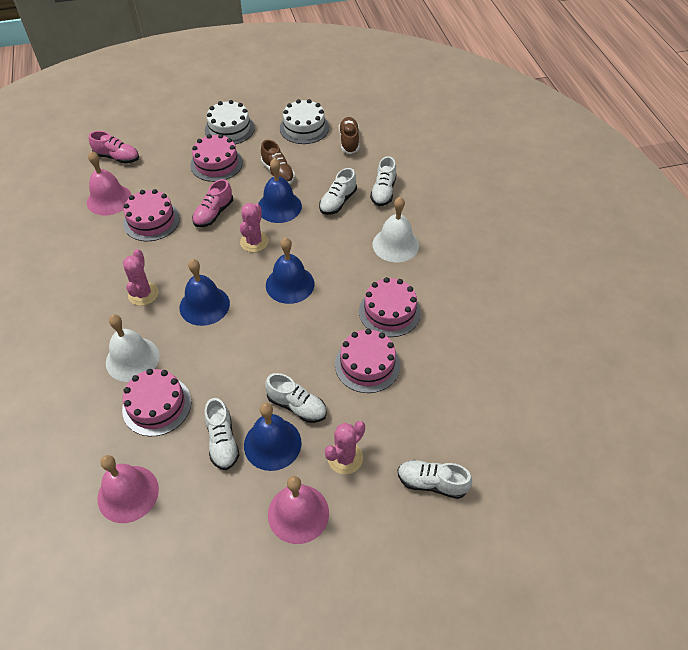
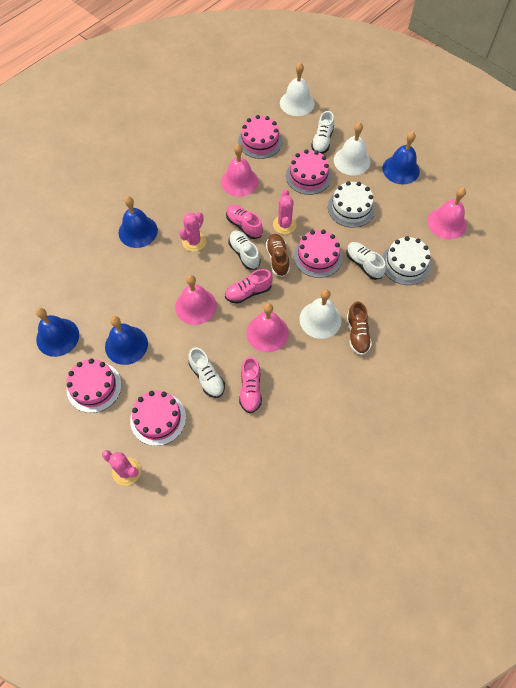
pink bell: [87,151,132,215] [98,455,159,523] [268,476,329,544] = 3 -> [175,275,217,325] [221,144,258,197] [246,303,289,352] [428,188,467,239] = 4
pink shoe: [89,131,139,164] [192,179,233,227] = 2 -> [225,269,273,304] [226,205,263,239] [239,356,262,413] = 3
white bell: [106,315,159,382] [372,197,419,262] = 2 -> [280,62,315,116] [300,289,342,339] [334,122,370,175] = 3
white shoe: [204,398,239,470] [265,373,327,423] [319,168,357,215] [370,156,397,206] [398,460,472,499] = 5 -> [188,347,225,398] [228,230,261,270] [311,111,334,154] [346,242,386,280] = 4

